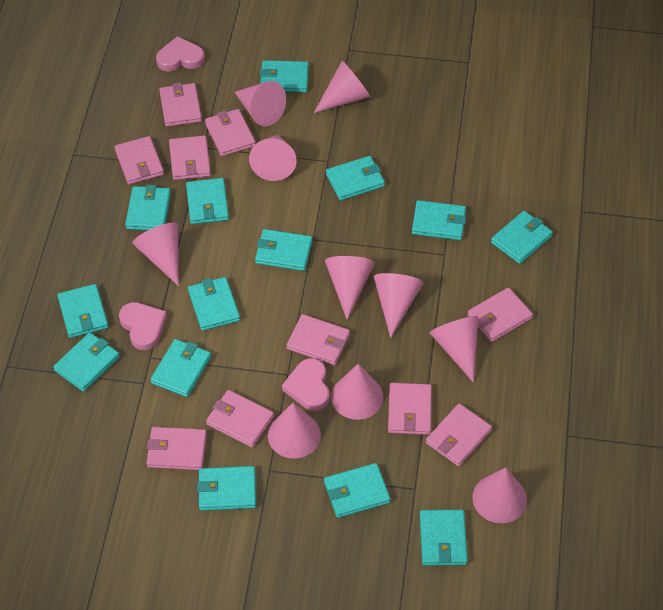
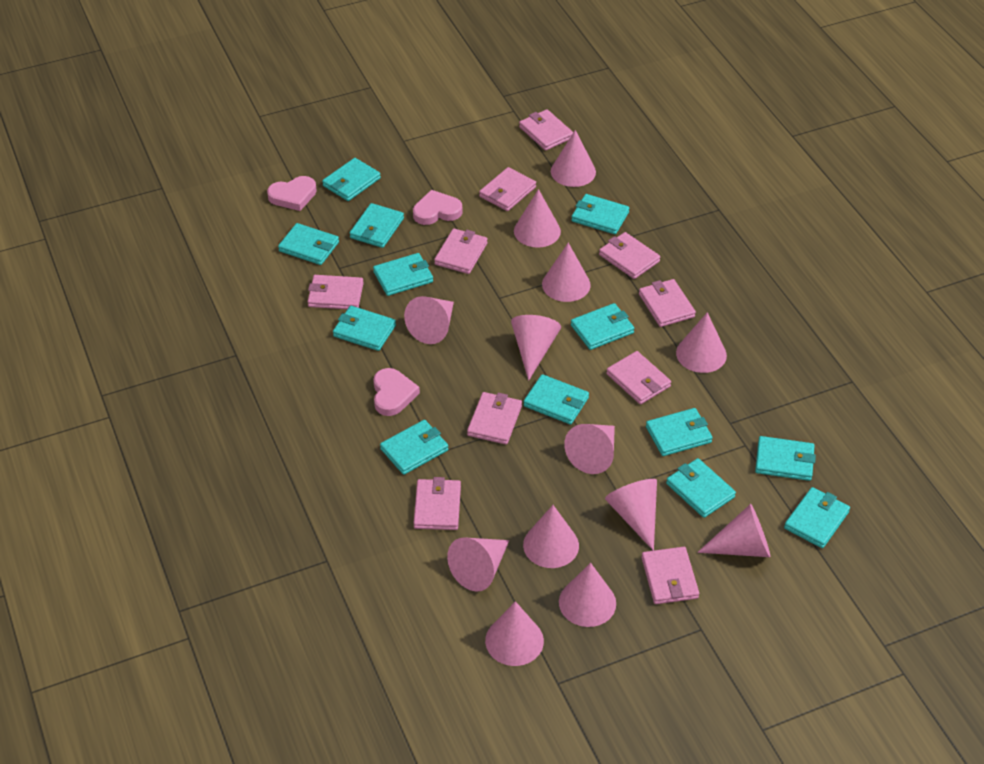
pink cone: [132,222,179,286] [234,81,286,127] [249,135,296,181] [268,403,321,459] [314,61,370,113] [325,256,375,320] [331,364,383,420] [374,273,423,338] [430,316,478,383] [472,468,527,523] = 10 -> [404,296,454,344] [447,537,509,592] [485,601,544,666] [511,315,561,381] [514,189,561,248] [523,505,579,568] [542,243,591,302] [551,130,596,187] [559,563,616,627] [564,424,615,474] [605,479,657,551] [676,312,727,373] [697,504,770,557] = 13
turquoise wallet: [53,332,120,392] [57,284,109,338] [125,185,171,230] [150,339,211,397] [186,178,229,224] [188,277,240,331] [197,466,256,511] [255,229,312,271] [260,60,309,92] [324,463,390,518] [326,156,385,201] [412,200,466,240] [420,510,468,566] [491,211,553,264] = 14 -> [278,223,339,265] [322,158,381,201] [333,306,396,351] [350,203,404,248] [373,253,433,296] [380,420,448,475] [524,374,589,424] [571,194,629,234] [571,303,634,350] [646,408,713,456] [666,458,736,518] [755,436,816,481] [784,487,850,548] = 13

